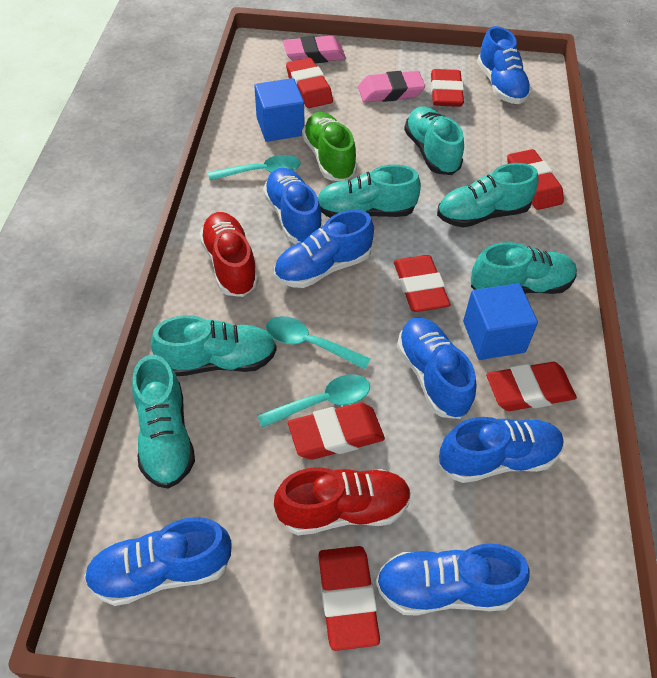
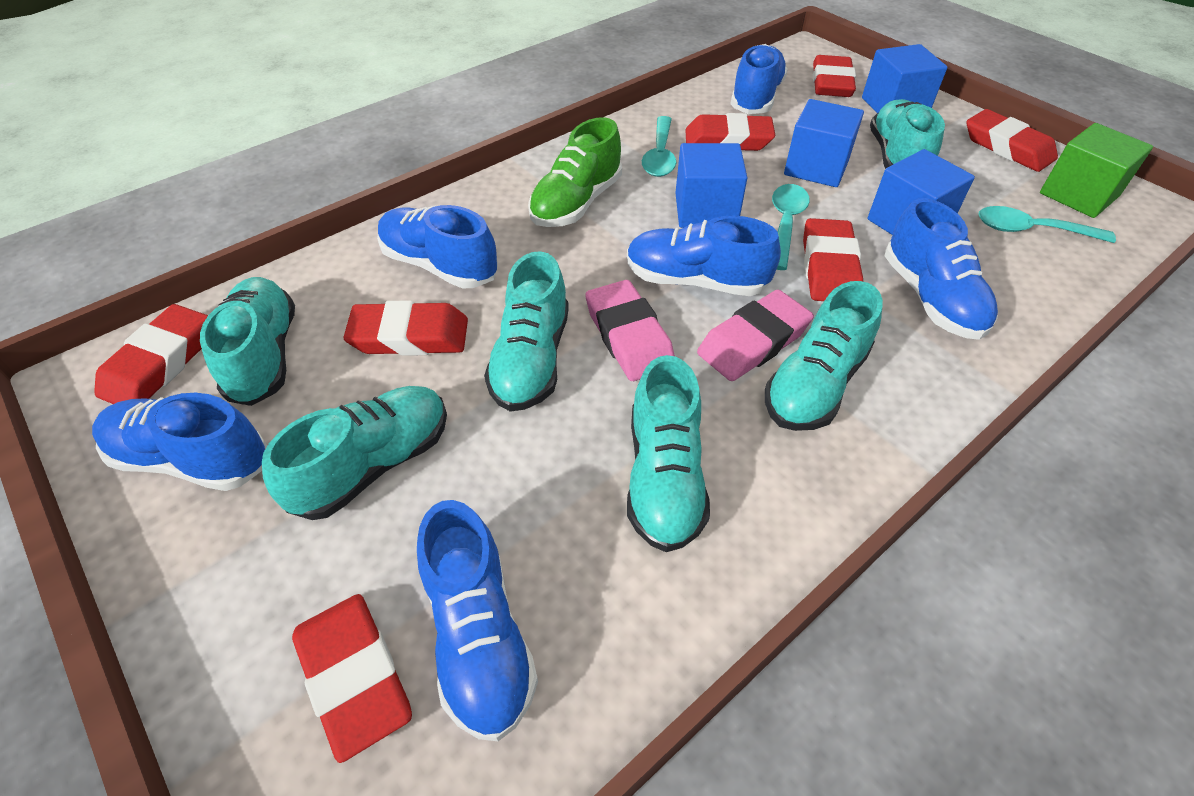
blue cube: [254,78,304,142] [463,283,538,360] = 2 -> [676,143,747,228] [784,99,864,187] [862,44,947,113] [868,149,975,235] = 4
blue shoe: [84,517,231,606] [263,168,323,244] [274,210,374,288] [376,543,530,616] [397,317,477,419] [439,417,564,483] [477,26,532,104] = 7 -> [92,393,267,491] [377,205,498,288] [417,500,538,741] [627,216,781,296] [731,44,788,114] [885,198,998,340] = 6
green cube: none = 0 -> [1040,123,1153,218] = 1
red shoe: [199,212,258,297] [274,467,411,535] = 2 -> none = 0

